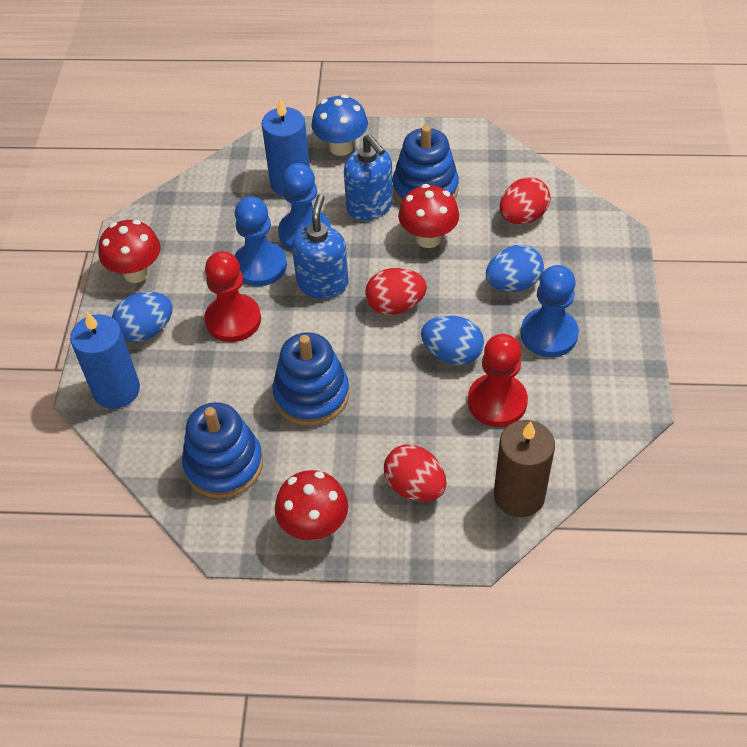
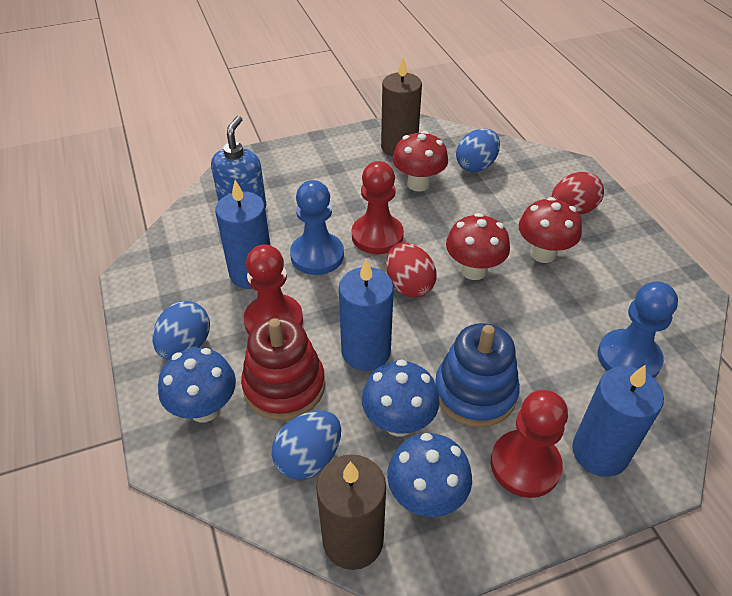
blue candle: [70,312,140,409] [261,98,310,196] = 2 -> [215,180,271,289] [339,259,394,371] [572,365,664,477] = 3
blue mushroom: [311,95,368,156] = 1 -> [158,348,236,422] [362,360,440,436] [387,433,472,517] = 3
blue pawn: [234,196,287,286] [278,163,331,251] [521,265,579,357] = 3 -> [290,180,344,275] [598,281,678,378] = 2
blue soap dispenser: [292,194,348,299] [344,134,393,221] = 2 -> [211,116,267,208] = 1
blue stacking toy: [182,402,263,498] [272,332,349,426] [392,125,459,204] = 3 -> [435,323,520,428] = 1
brown candle: [494,420,555,517] = 1 -> [316,454,386,570] [381,57,422,157] = 2
red egg: [365,268,427,315] [384,444,447,502] [500,177,551,224] = 3 -> [386,242,437,298] [552,172,604,214] = 2
red pawn: [204,251,261,342] [468,334,528,427] = 2 -> [244,244,303,334] [352,161,404,254] [491,390,568,498] = 3
red stacking toy: none = 0 -> [241,317,325,421] = 1

